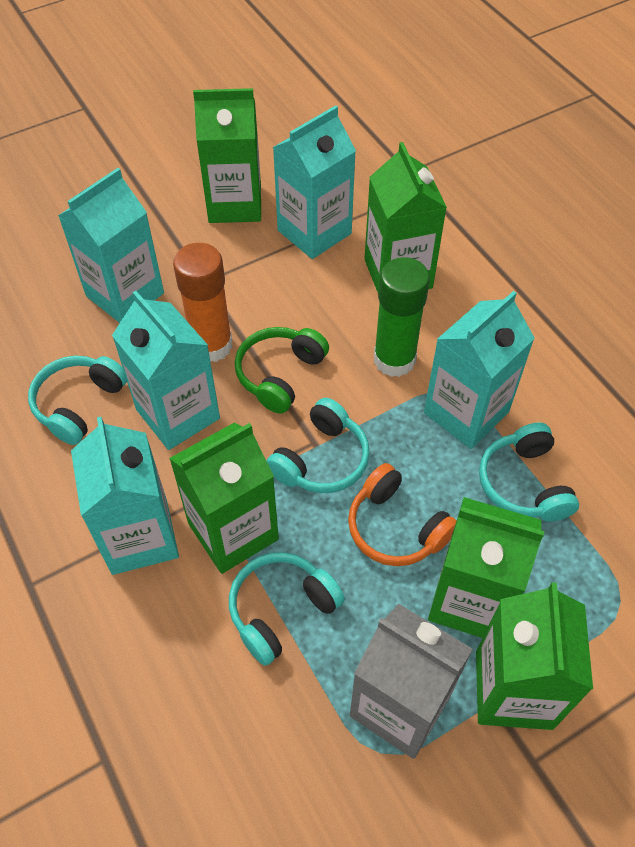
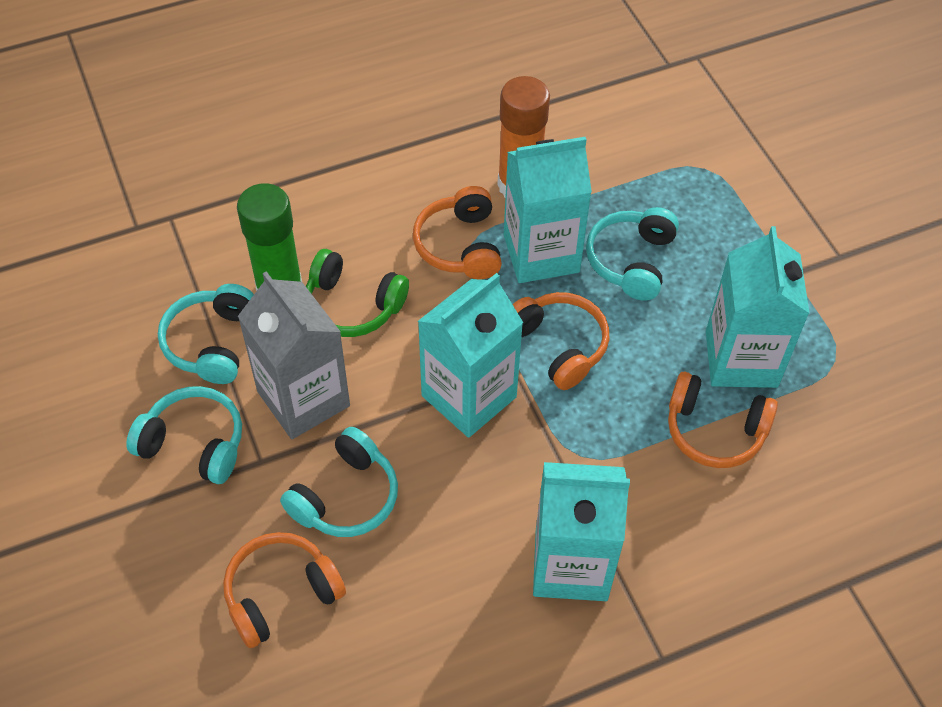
green carton: [169,423,279,574] [193,88,261,223] [364,142,447,293] [428,497,545,638] [476,582,593,730] = 5 -> none = 0
orange headphones: [348,463,457,566] = 1 -> [223,532,346,648] [413,186,502,279] [512,292,609,390] [668,372,778,468] = 4
turquoise carton: [58,168,164,323] [71,417,179,575] [112,291,220,450] [273,105,356,259] [424,291,535,449] = 5 -> [418,273,523,438] [504,137,592,283] [533,462,630,601] [706,226,809,388] = 4

